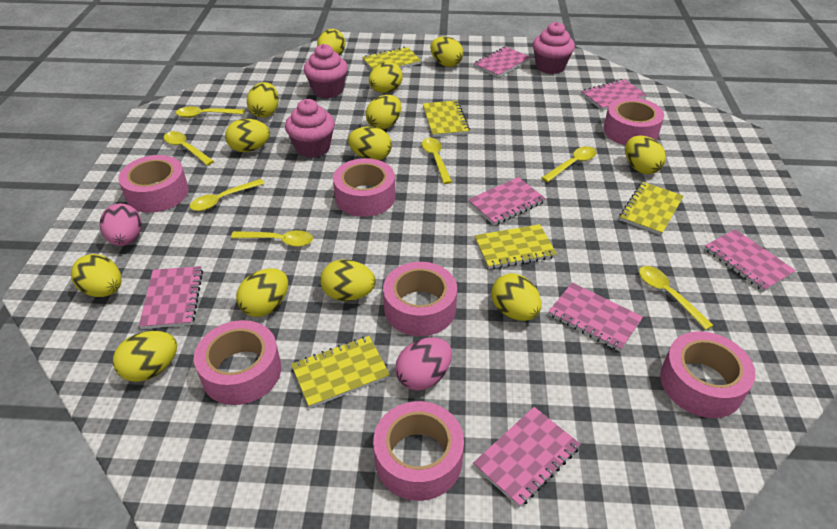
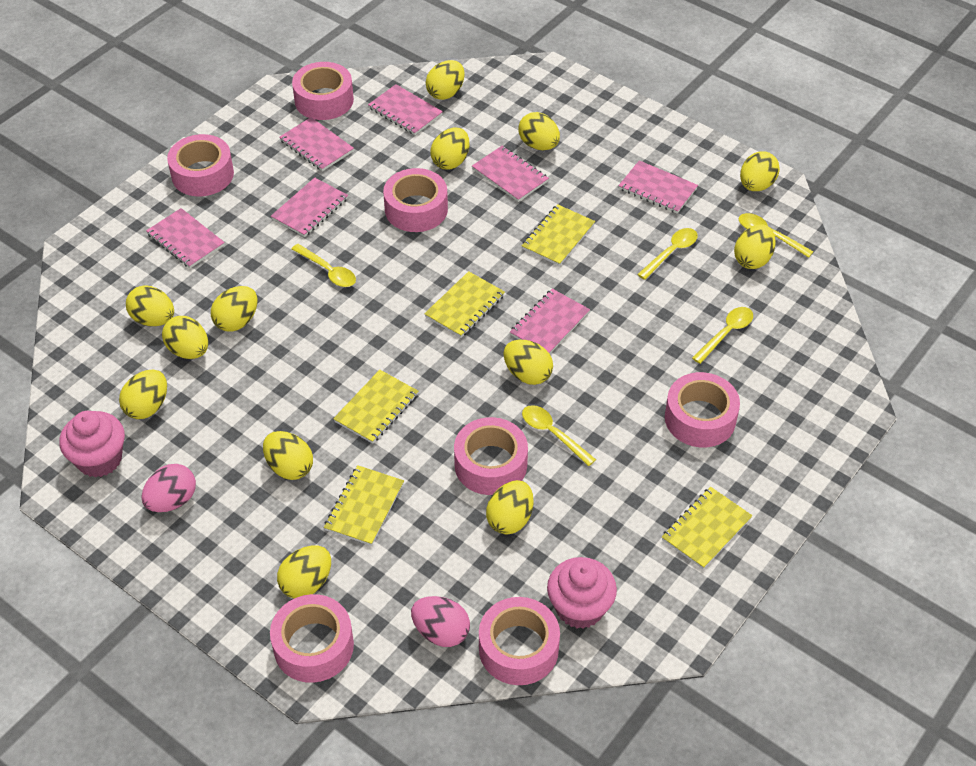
pink cupcake: [285,99,335,158] [304,44,348,98] [533,22,575,74] = 3 -> [59,411,125,478] [547,557,617,629] = 2
yellow spoon: [164,131,214,166] [176,106,245,118] [189,179,265,211] [231,230,313,247] [422,138,452,184] [542,146,597,182] [639,266,714,330] = 7 -> [292,244,356,287] [522,405,596,466] [637,228,698,280] [692,307,753,364] [739,213,813,258] = 5

